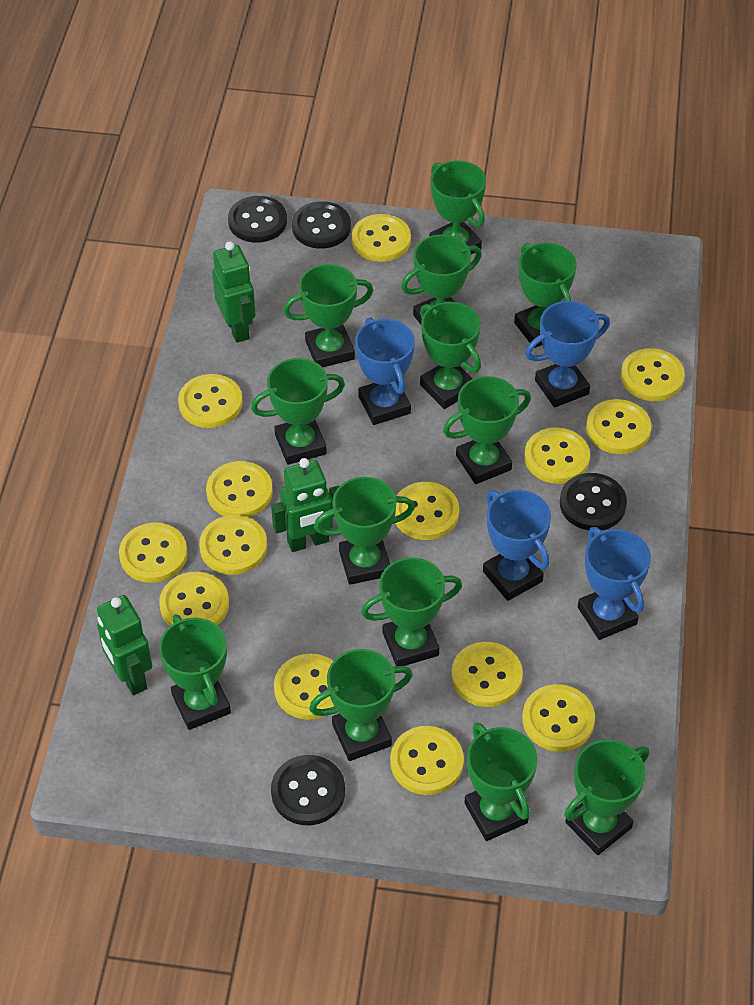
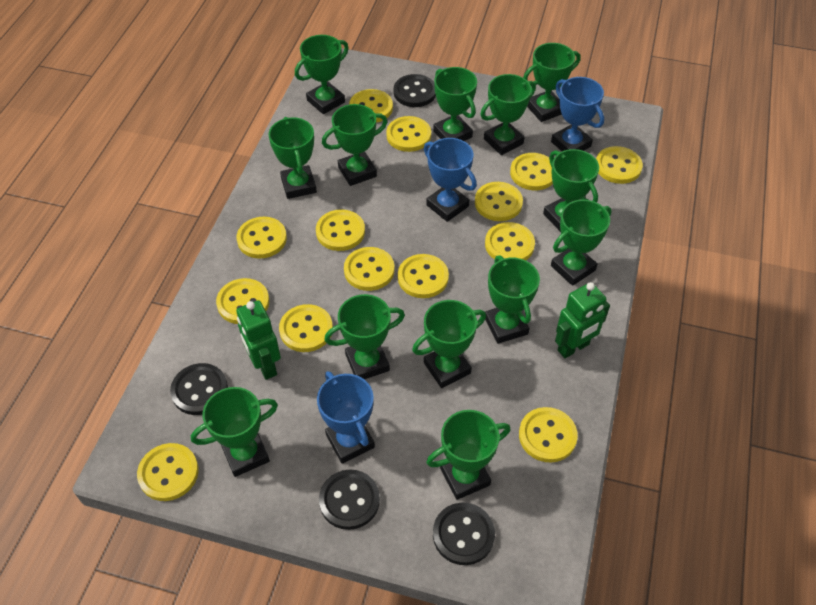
blue trophy: [355,317,415,425] [483,490,551,601] [525,301,610,407] [578,527,651,640] = 4 -> [317,371,375,464] [424,138,477,222] [551,77,604,151] = 3
green robot: [97,595,152,695] [212,241,256,343] [271,458,339,552] = 3 -> [236,300,281,380] [555,282,610,358] = 2

